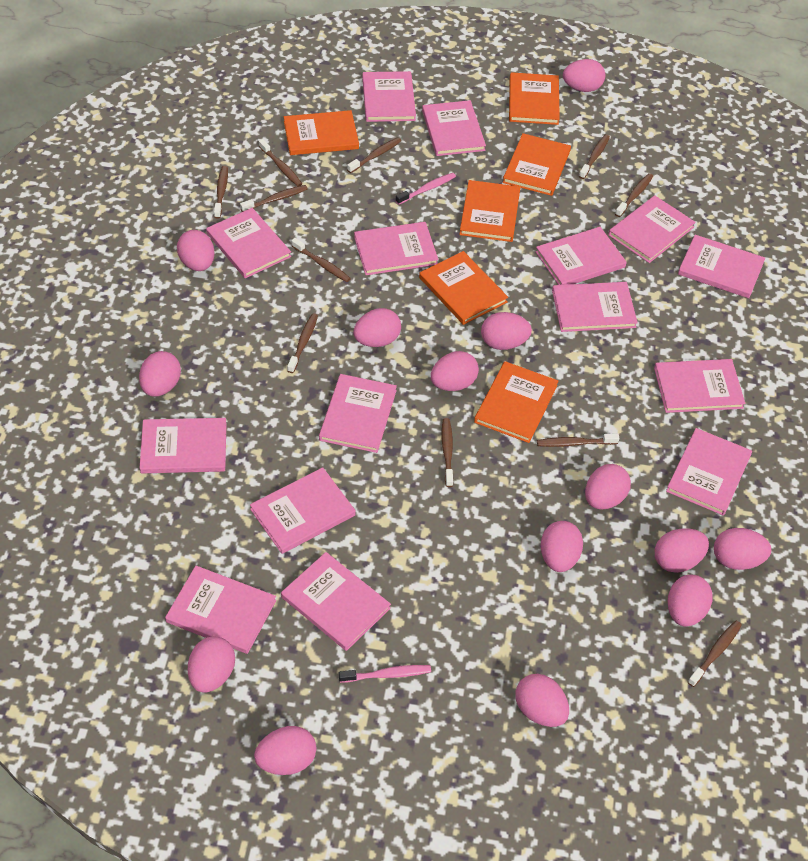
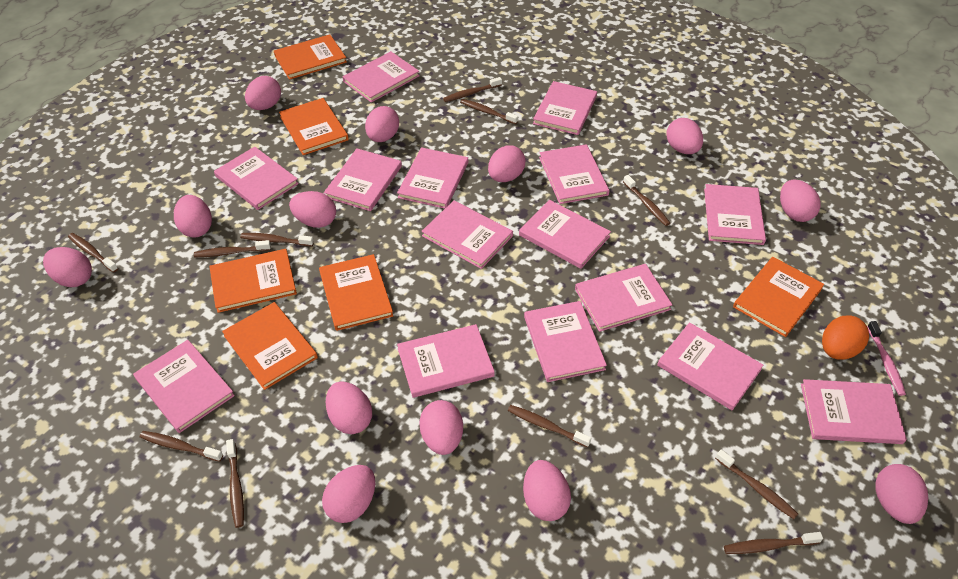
orange egg: none = 0 -> [822,316,869,360] = 1
pink egg: [139,351,181,396] [177,230,215,271] [188,636,235,693] [254,726,316,775] [354,308,401,347] [431,351,479,391] [481,312,532,350] [515,674,569,727] [541,521,583,572] [563,59,605,92] [585,464,631,509] [655,529,709,573] [668,575,713,627] [714,528,771,570] = 14 -> [43,247,92,287] [174,195,212,237] [245,76,281,110] [289,191,336,228] [322,465,375,523] [326,381,372,434] [365,106,399,142] [419,400,463,455] [488,145,526,182] [523,460,571,521] [666,118,703,154] [780,180,821,222] [876,464,928,524] = 13
pink toothbrush: [339,665,431,683] [396,173,456,205] = 2 -> [867,321,906,396] = 1

